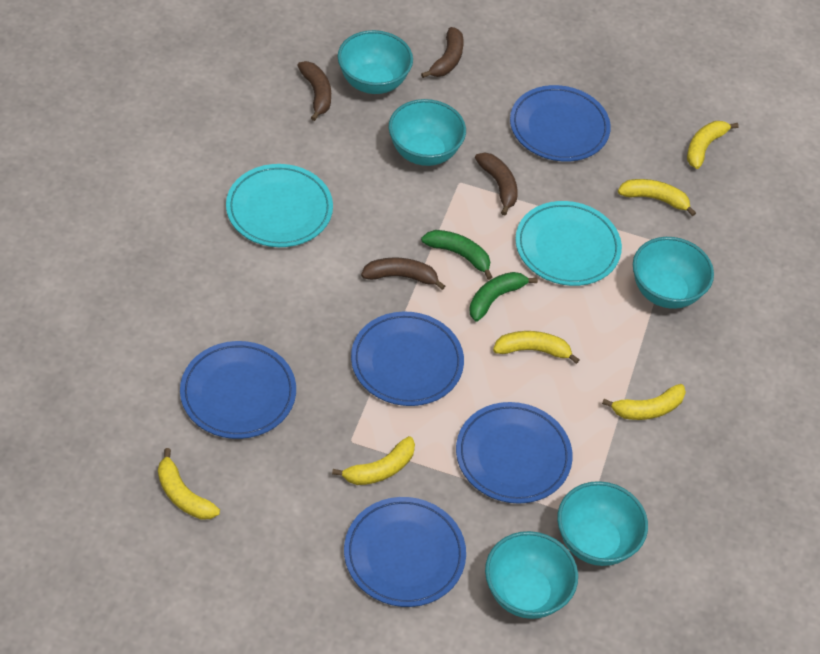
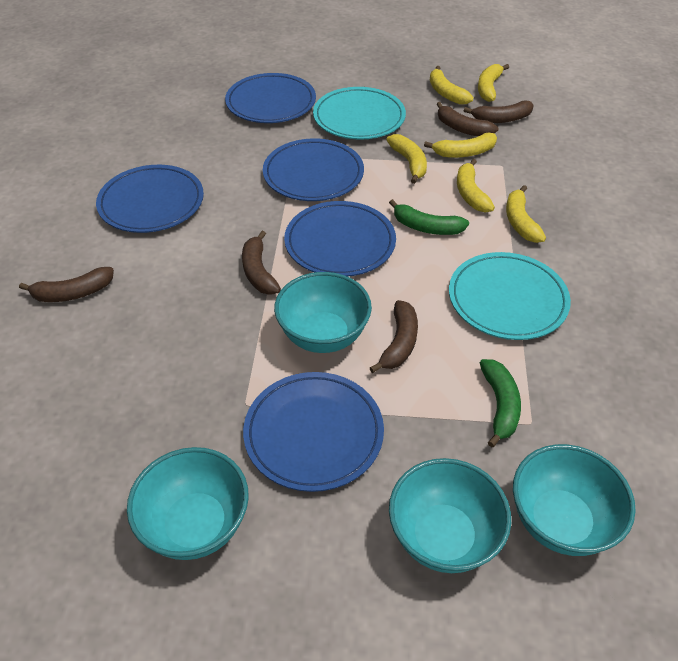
brown banana: [297,61,331,121] [361,257,445,290] [421,27,464,78] [475,153,518,215] = 4 -> [19,267,114,302] [242,231,281,295] [370,300,418,373] [437,102,498,136] [464,100,534,123] = 5
turquoise bowl: [338,30,413,94] [388,99,466,166] [485,531,578,619] [557,481,648,566] [633,237,714,309] = 5 -> [127,447,249,560] [274,272,372,353] [389,458,511,573] [513,444,636,556] = 4

